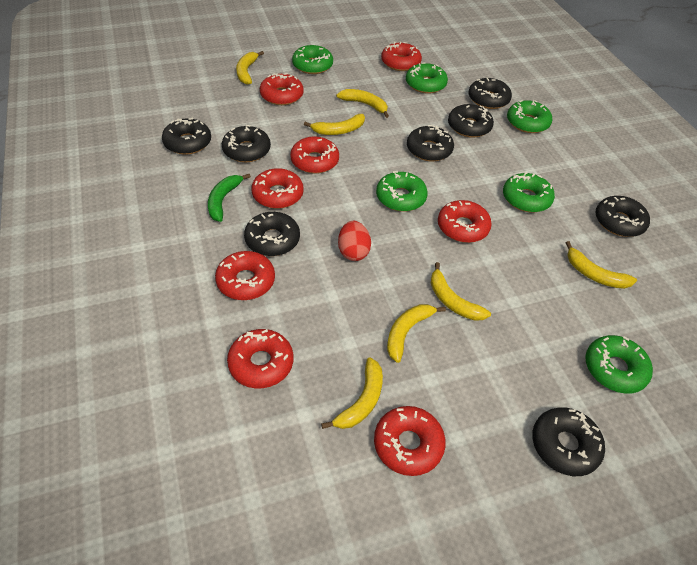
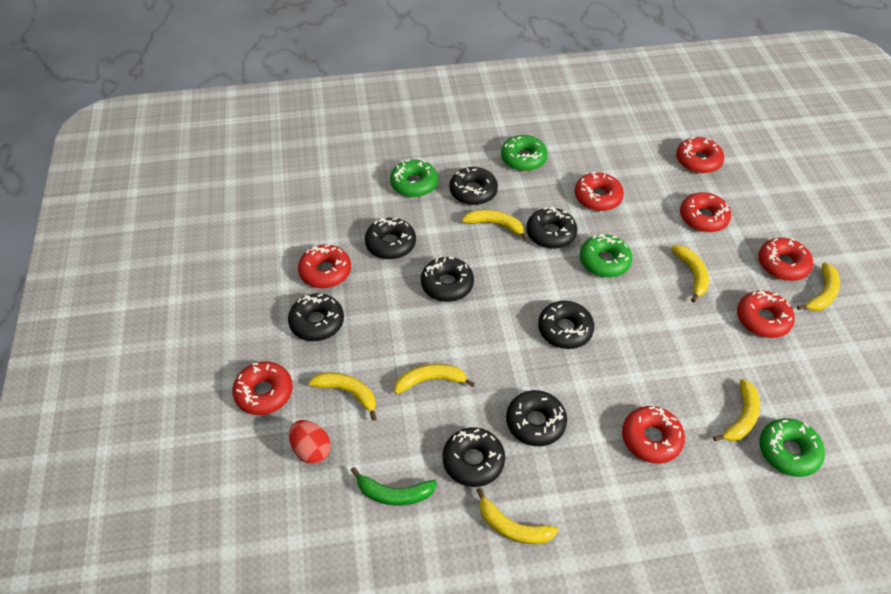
green donut: [292,45,333,74] [376,171,428,212] [406,62,448,94] [503,172,555,212] [507,100,552,133] [585,335,653,394] = 6 -> [390,159,438,197] [501,135,548,171] [580,234,632,277] [759,418,825,477] = 4

